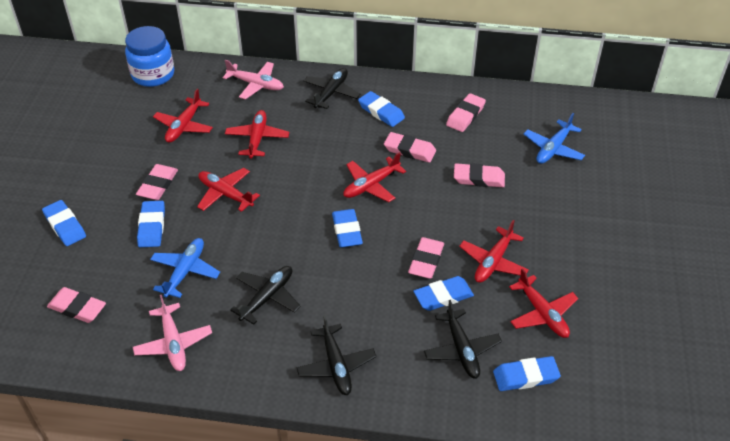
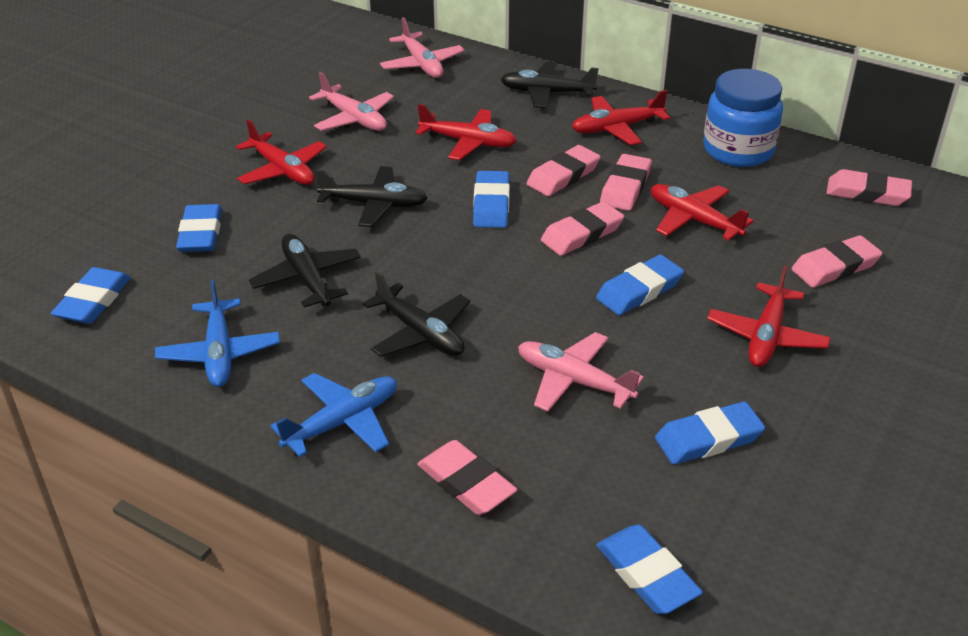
pink plane: [133,295,212,371] [223,60,284,99] = 2 -> [309,72,394,131] [380,17,465,78] [518,332,644,412] = 3
red plane: [153,89,213,143] [197,168,260,212] [225,110,289,159] [344,152,406,202] [459,220,529,283] [509,268,578,338] = 6 -> [236,119,327,185] [416,104,517,160] [572,90,670,145] [651,184,753,241] [707,266,831,367] = 5

